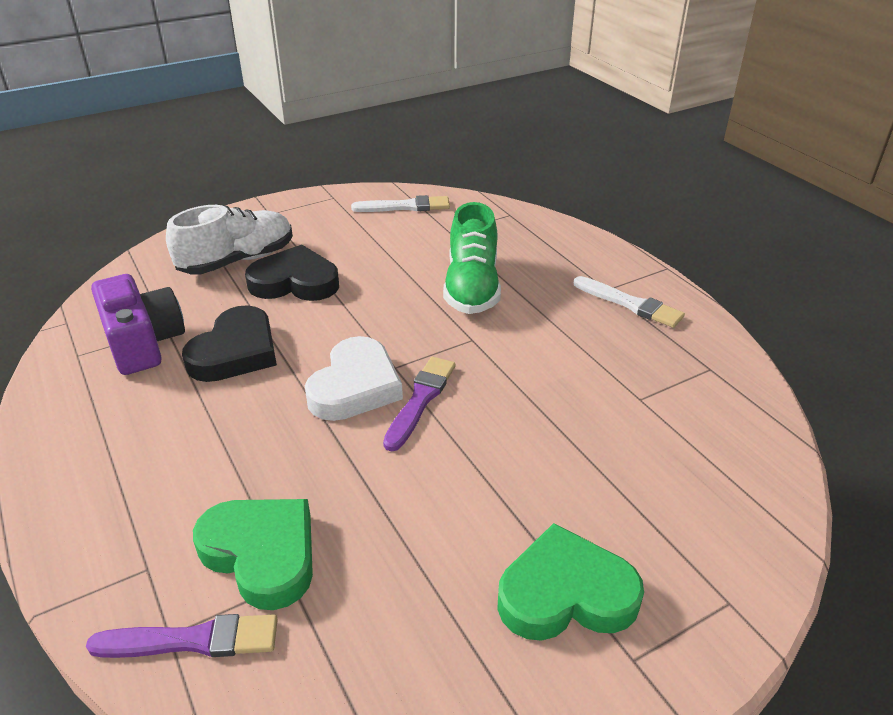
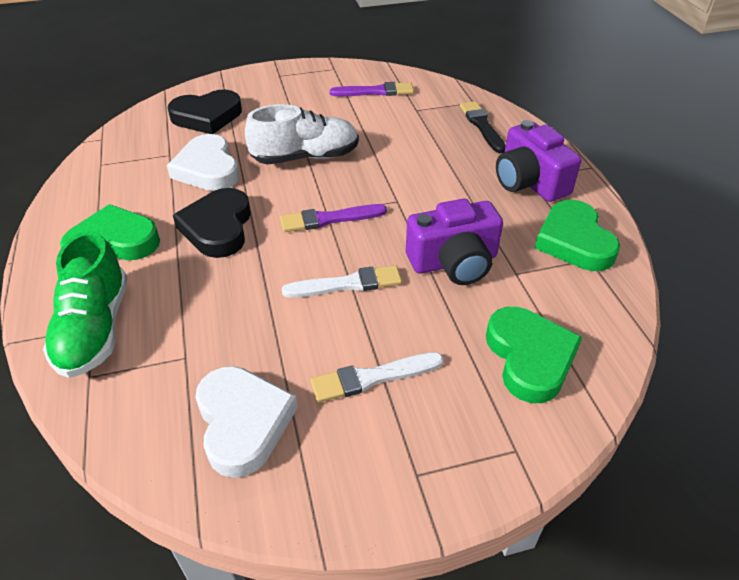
black brush: none = 0 -> [460,101,506,153] = 1
green heart: [193,499,313,610] [497,523,644,641] = 2 -> [60,204,160,260] [486,307,582,403] [535,200,620,271] = 3
purple camera: [91,274,185,375] = 1 -> [406,198,503,285] [496,120,582,202] = 2
white heart: [305,336,403,421] = 1 -> [167,134,239,191] [195,366,298,478] = 2

